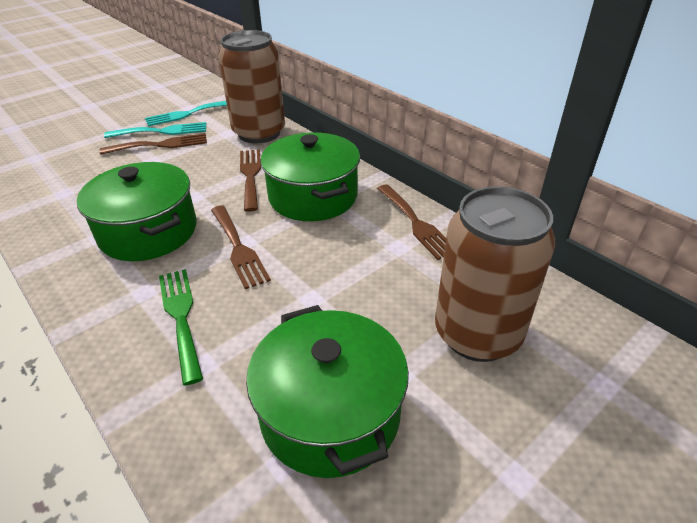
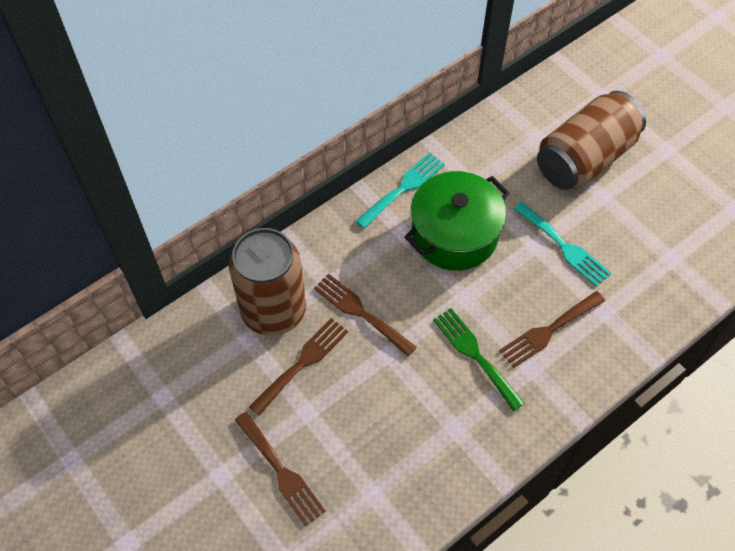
green pot: [77,162,196,261] [246,305,409,478] [261,132,360,221] = 3 -> [404,171,510,270] = 1

